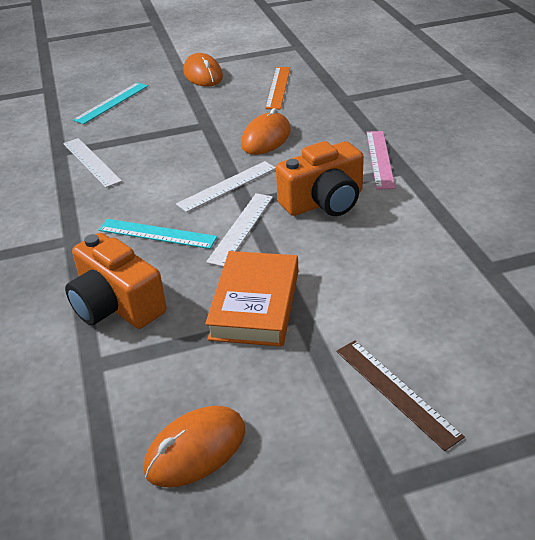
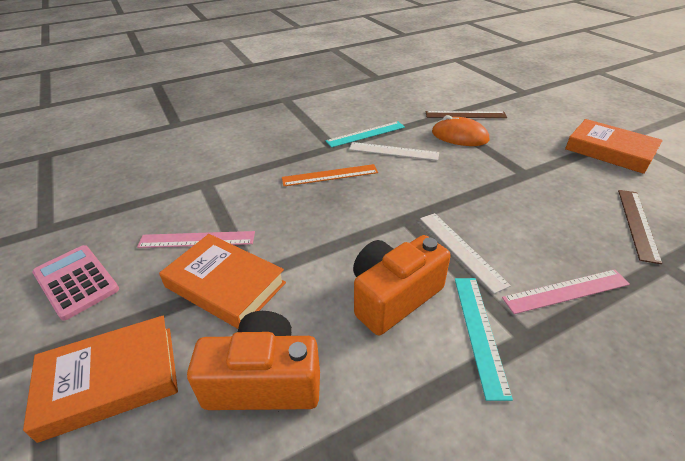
brown ruler: [336,340,465,451] = 1 -> [426,111,507,118] [618,190,662,264] = 2
orange book: [205,251,298,347] = 1 -> [23,316,178,443] [159,234,286,329] [565,119,663,174] = 3
orange mouse: [144,406,245,487] [183,53,223,87] [241,108,291,155] = 3 -> [432,115,489,146] = 1
pink calculator: none = 0 -> [32,245,119,321] = 1
pink ruler: [367,131,395,190] = 1 -> [137,231,255,248] [502,269,630,314] = 2
white ruler: [63,138,122,188] [176,161,276,212] [206,193,273,267] = 3 -> [349,142,439,161] [420,213,511,294] = 2

